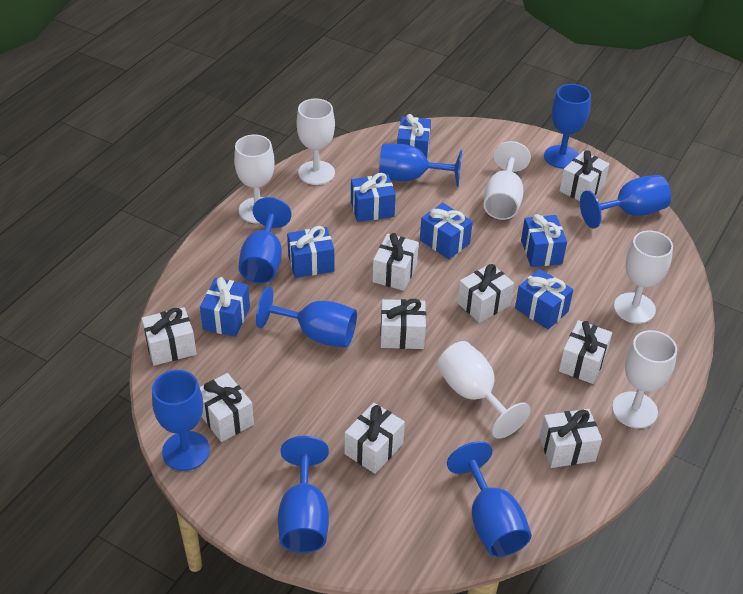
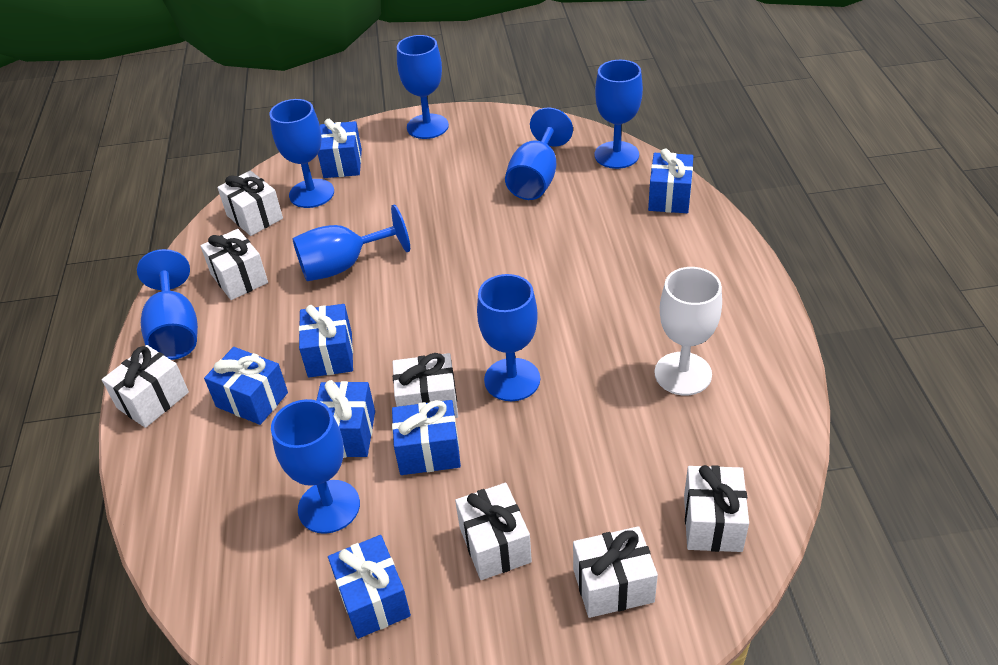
white gift: [141,307,197,366] [200,373,254,442] [345,403,405,474] [373,233,419,291] [380,299,426,349] [457,263,514,323] [539,409,602,468] [559,150,610,201] [559,320,612,384] = 9 -> [102,345,189,428] [200,229,268,300] [217,170,283,236] [393,353,458,418] [455,483,532,580] [573,526,658,618] [684,465,749,552] = 7
white goblet: [234,135,274,223] [297,98,335,185] [437,341,531,439] [484,141,531,220] [612,330,677,428] [614,231,673,324] = 6 -> [655,267,722,395] = 1

